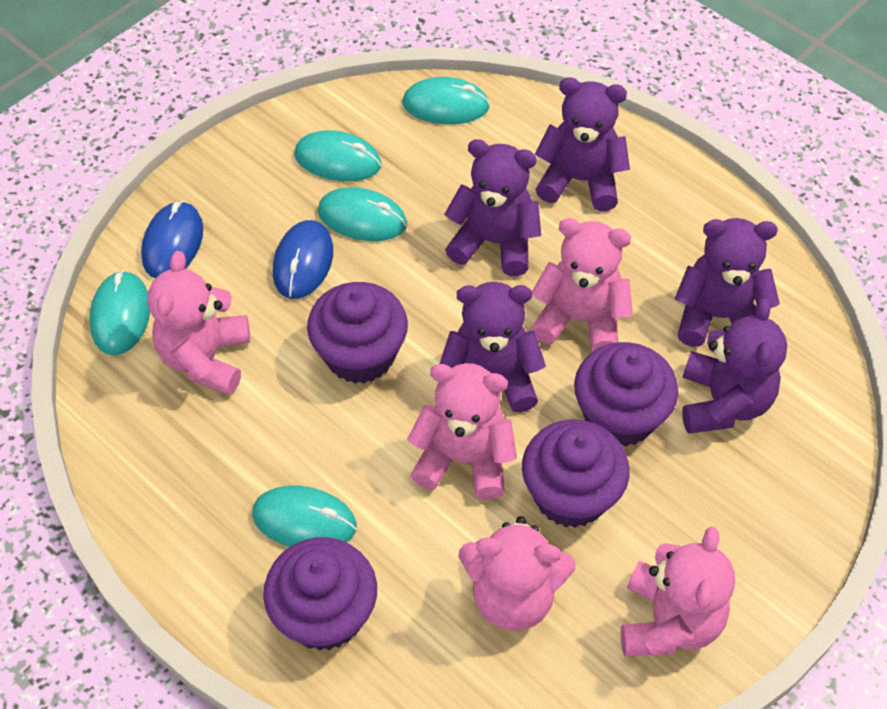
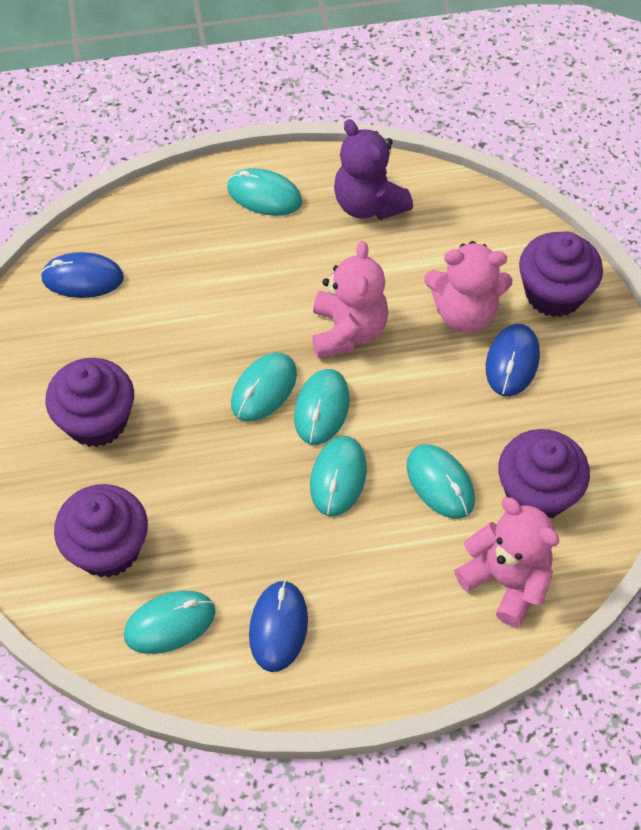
blue mouse: [141,201,203,278] [273,220,333,299] = 2 -> [41,252,124,298] [249,580,308,672] [486,324,540,396] = 3
pink teddy bear: [147,251,250,395] [407,363,517,500] [458,516,576,630] [531,218,633,352] [621,526,735,656] = 5 -> [312,241,388,358] [424,241,512,333] [454,497,560,627] = 3
purple teddy bear: [440,282,546,413] [444,139,541,276] [535,77,630,211] [675,218,780,347] [682,299,787,434] = 5 -> [334,119,413,220] = 1
turquoise mouse: [89,270,150,355] [252,486,357,547] [294,130,382,182] [318,187,407,241] [402,77,490,124] = 5 -> [124,591,216,654] [227,168,302,216] [231,353,297,421] [294,369,349,445] [310,436,367,516] [406,444,475,519] = 6

